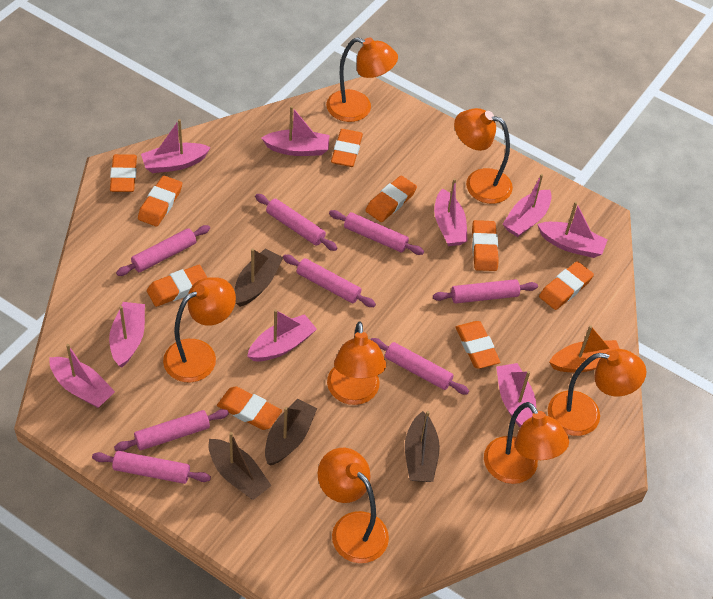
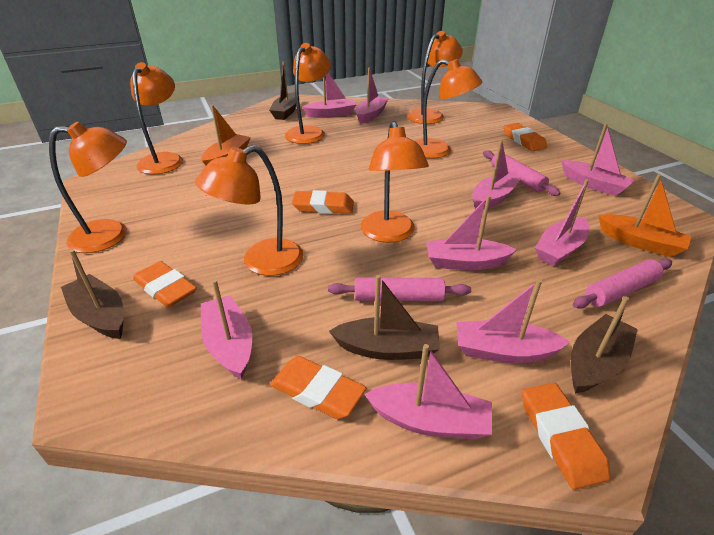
orange boat: [549,325,620,373] = 1 -> [202,105,251,166] [598,174,691,257] = 2
orange eraser: [110,154,137,192] [138,176,182,227] [147,265,208,307] [217,386,282,430] [331,129,363,167] [365,176,417,222] [456,321,500,369] [472,220,499,271] [539,261,594,310] = 9 -> [133,261,197,308] [270,356,366,419] [292,190,354,214] [503,123,547,151] [522,383,611,490] = 5
pink rolling pin: [92,451,211,484] [114,409,229,451] [116,225,210,276] [255,194,337,251] [283,255,376,307] [329,210,424,255] [371,338,469,394] [433,279,538,303] = 8 -> [328,277,471,301] [483,150,560,196] [573,259,672,309] = 3

